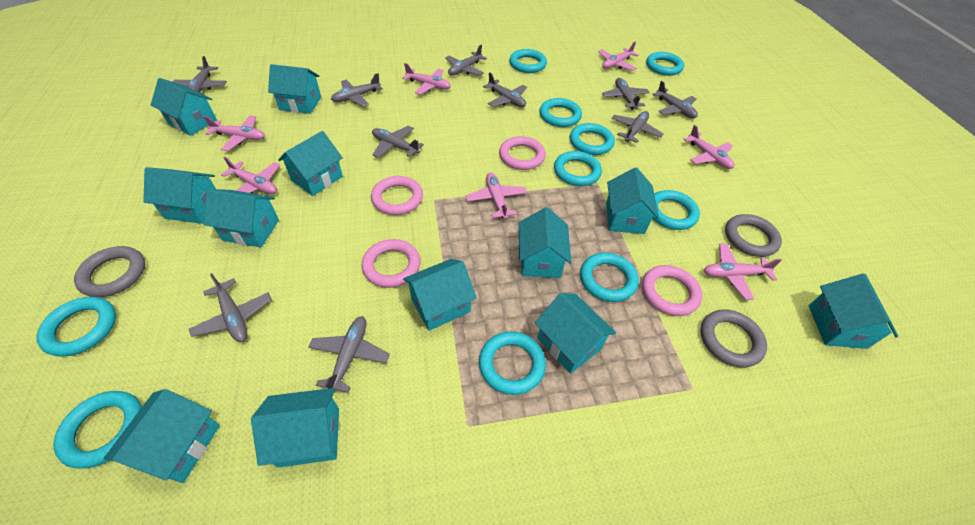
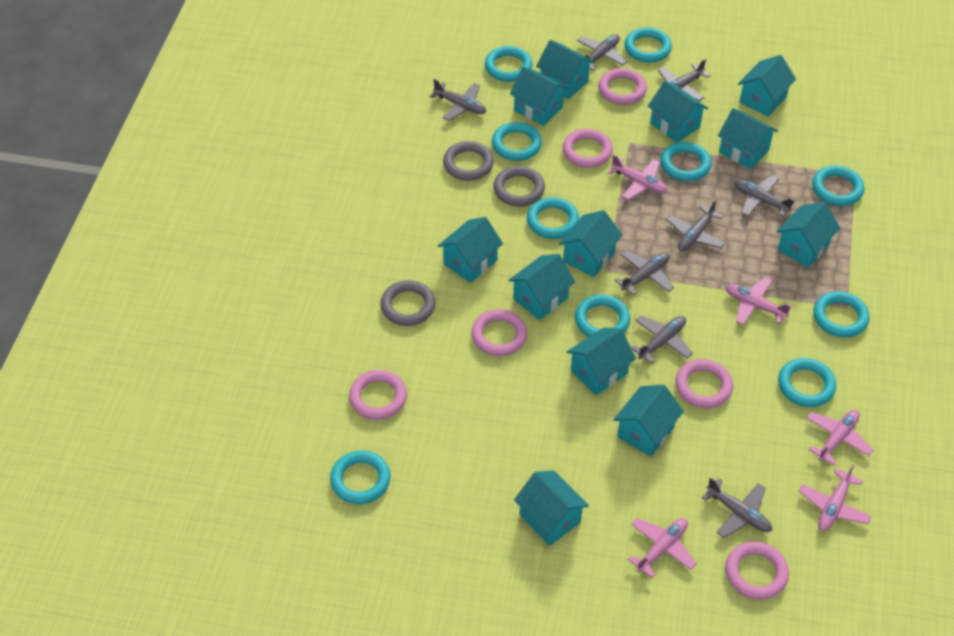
grey plane: [173,56,227,93] [189,273,272,342] [309,316,390,393] [331,73,383,107] [372,126,424,158] [445,45,487,76] [483,72,527,107] [602,78,650,110] [612,111,663,143] [652,81,698,118] = 10 -> [430,79,486,121] [577,34,627,70] [614,250,674,296] [631,315,693,364] [658,59,711,101] [666,199,726,251] [702,477,772,538] [734,175,795,216] = 8
pink plane: [204,115,265,151] [221,156,280,194] [402,63,451,95] [466,173,527,219] [598,42,639,71] [684,125,734,169] [704,244,782,300] = 7 -> [608,154,668,200] [628,518,697,578] [725,277,792,325] [799,464,872,531] [807,410,873,465] = 5
pink ring: [362,239,421,288] [371,176,423,215] [499,136,546,170] [642,265,702,316] = 4 -> [349,370,407,420] [471,309,527,356] [563,129,613,168] [598,68,647,105] [675,359,733,408] [725,541,789,600] = 6

